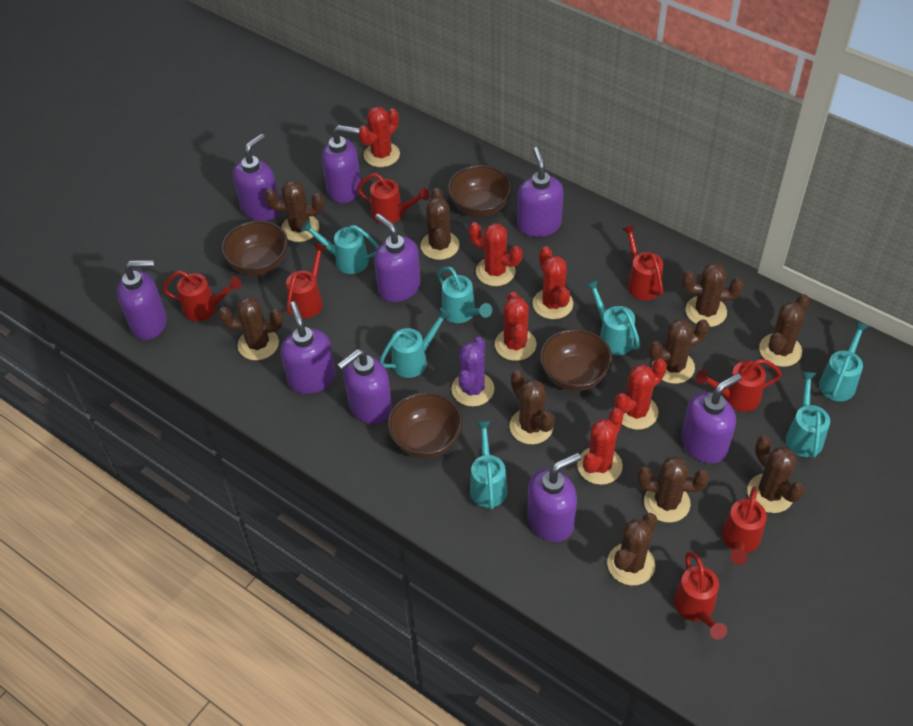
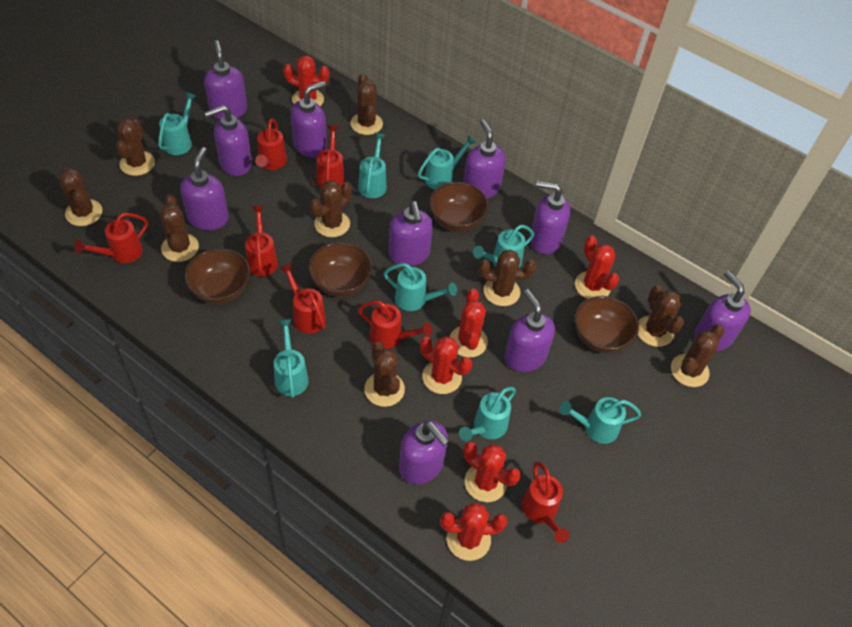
brown cactus: [218,297,283,360] [265,180,324,242] [421,188,459,260] [509,370,555,444] [607,513,657,586] [637,456,709,523] [649,319,710,384] [682,263,744,327] [747,435,805,513] [759,294,810,367] = 10 -> [59,167,102,226] [116,117,155,176] [160,195,199,262] [310,180,352,237] [350,73,383,135] [364,342,405,407] [479,249,537,306] [638,285,684,347] [671,324,725,387] = 9
purple cactus: [451,336,494,407] = 1 -> none = 0
purple soap dispenser: [117,260,167,340] [233,134,280,221] [281,301,336,394] [322,125,361,203] [337,349,392,424] [374,214,421,302] [517,147,563,237] [527,453,581,542] [681,373,742,463] = 9 -> [180,147,229,230] [204,40,247,119] [204,105,252,176] [291,81,327,158] [389,201,433,266] [399,421,449,484] [463,119,506,199] [504,289,555,372] [530,181,570,254] [694,271,751,352] = 10
turquoise watering can: [301,220,379,274] [379,308,451,378] [437,266,492,323] [470,420,508,509] [585,279,640,355] [786,372,830,458] [819,321,869,401] = 7 -> [158,92,196,155] [274,319,309,398] [358,133,387,198] [384,263,457,311] [418,135,477,189] [459,387,516,441] [473,225,534,268] [559,397,641,444] = 8

